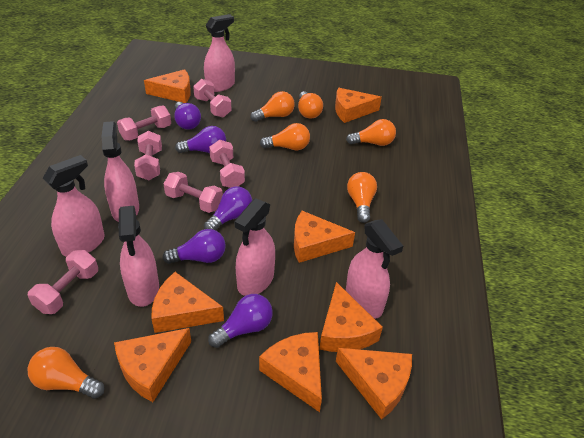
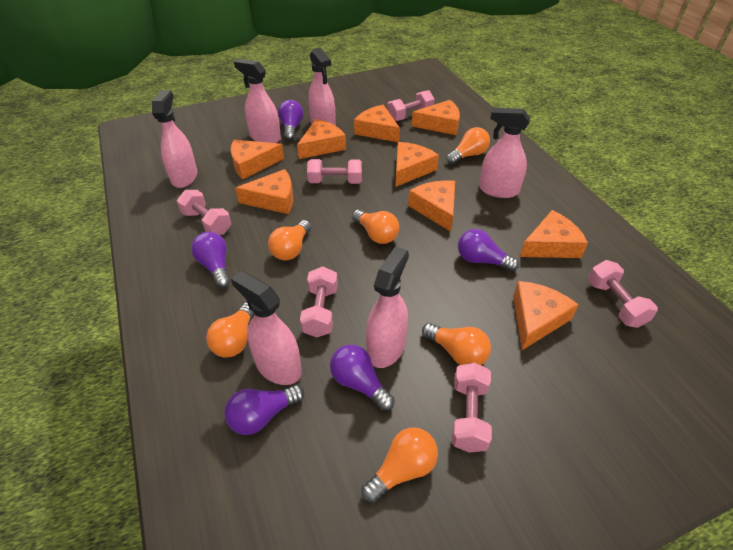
orange cheese: [114,328,191,402] [144,69,191,103] [151,272,224,333] [259,332,322,412] [294,211,355,263] [319,282,383,352] [335,88,382,123] [336,348,412,420] = 8 -> [231,140,284,180] [235,169,293,214] [297,119,346,159] [354,105,400,142] [395,142,439,187] [408,180,455,232] [412,100,460,135] [513,281,579,350] [520,210,588,258] = 9

